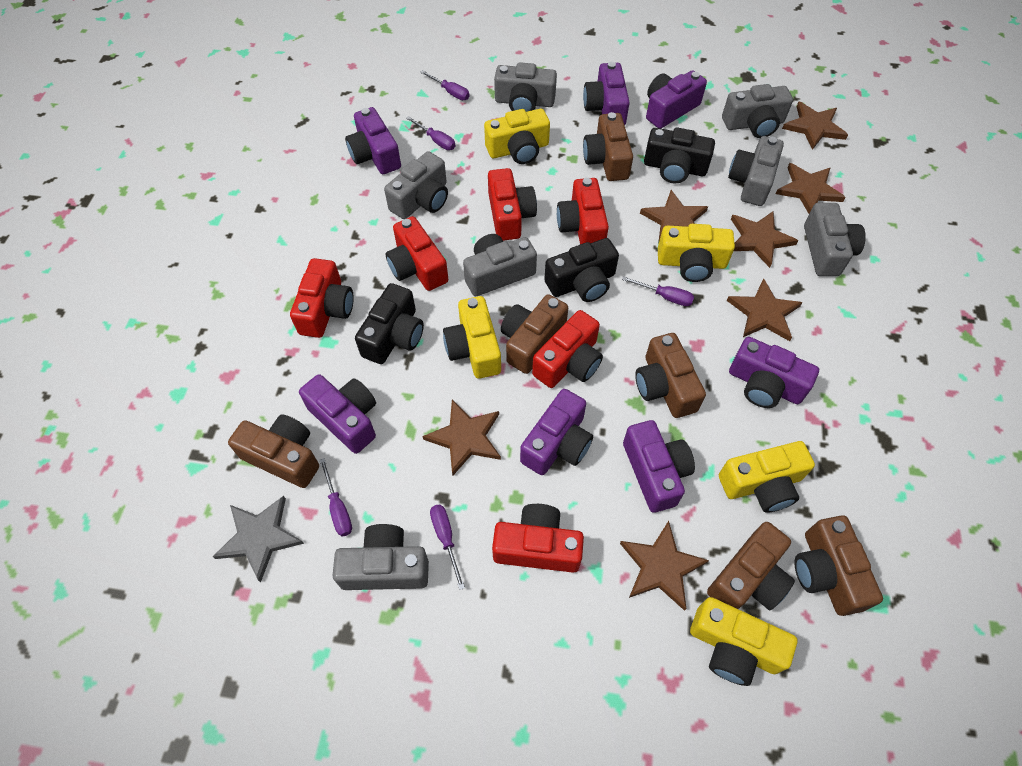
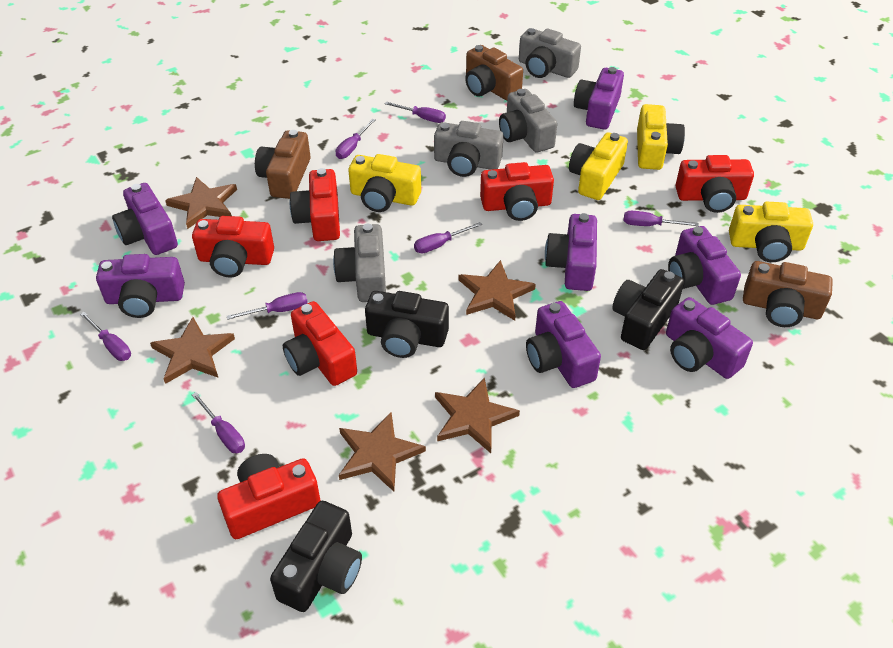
brown camera: [228,415,319,488] [501,294,568,374] [583,112,633,181] [635,333,706,418] [707,522,795,610] [794,516,883,616] = 6 -> [255,130,311,199] [465,45,523,100] [743,261,833,327] = 3
brown star: [422,400,501,475] [620,521,709,611] [640,190,708,244] [727,278,803,341] [731,212,798,268] [776,163,846,214] [782,101,848,150] = 7 -> [150,317,235,384] [165,177,237,229] [339,412,426,491] [435,377,520,453] [458,260,536,321] = 5
grey camera: [333,524,429,590] [384,151,448,219] [463,234,537,296] [494,62,557,112] [722,84,793,138] [728,136,784,206] [804,203,866,276] = 7 -> [333,224,386,302] [434,121,504,177] [499,89,557,152] [519,28,581,78] = 4
grey star: [213,496,304,583] = 1 -> none = 0
purple screwdriver: [320,458,352,537] [406,116,455,150] [420,70,470,100] [430,505,465,590] [622,276,694,306] = 5 -> [80,312,131,361] [192,392,245,453] [227,292,308,320] [336,119,375,159] [385,102,446,123] [414,222,482,253] [624,211,699,226] = 7
yellow camera: [443,296,501,379] [484,109,550,164] [658,224,735,282] [690,597,797,686] [719,441,815,513] = 5 -> [348,154,421,212] [569,132,628,200] [637,104,685,170] [729,202,813,262] = 4

